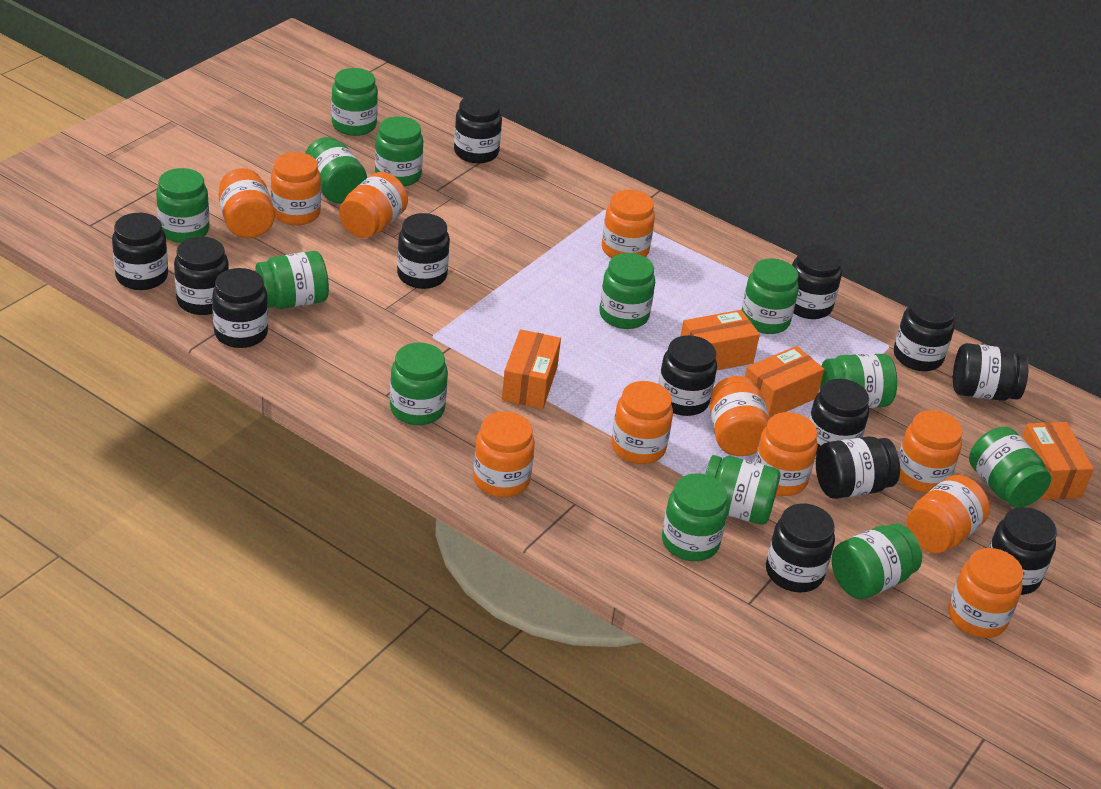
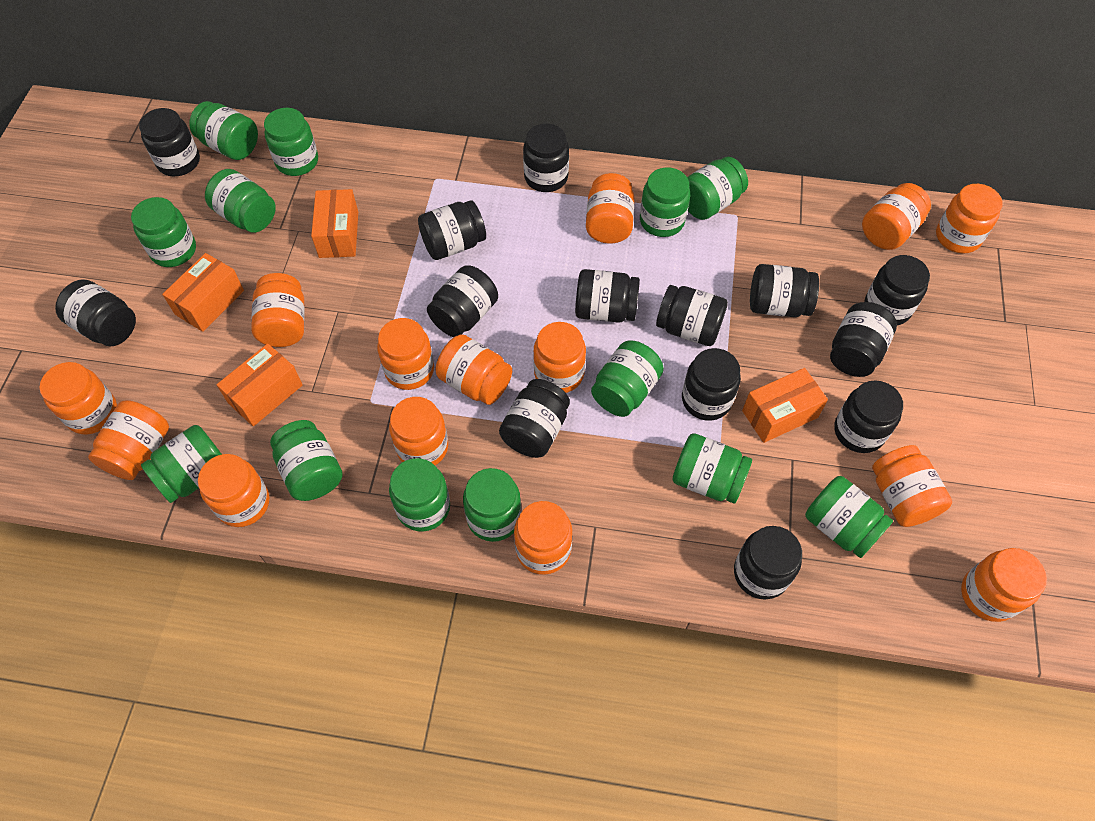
black jar: [112,213,168,290] [174,236,229,315] [212,268,268,348] [397,213,450,289] [454,95,502,163] [658,335,717,416] [766,504,835,592] [792,245,842,319] [809,379,869,454] [816,436,900,499] [894,295,955,371] [953,343,1029,401] [989,507,1057,595] = 13 -> [55,279,136,347] [139,108,200,176] [418,200,486,260] [427,265,498,337] [499,379,570,458] [523,124,569,192] [575,269,640,323] [656,285,728,346] [682,348,741,421] [734,526,802,599] [750,264,819,317] [830,302,897,377] [834,380,903,453] [864,255,930,326] = 14
orange jar: [219,168,275,238] [271,152,321,225] [339,172,408,238] [473,411,535,497] [602,190,655,258] [611,381,673,464] [710,376,770,456] [754,412,818,496] [898,410,963,493] [906,475,990,554] [948,548,1023,638] = 11 -> [40,362,117,434] [88,400,169,480] [198,454,269,527] [251,273,304,347] [377,318,434,390] [389,397,448,465] [436,334,512,405] [514,501,572,575] [533,322,586,393] [586,173,634,244] [862,183,931,250] [872,445,952,527] [936,184,1002,253] [961,548,1047,622] = 14

